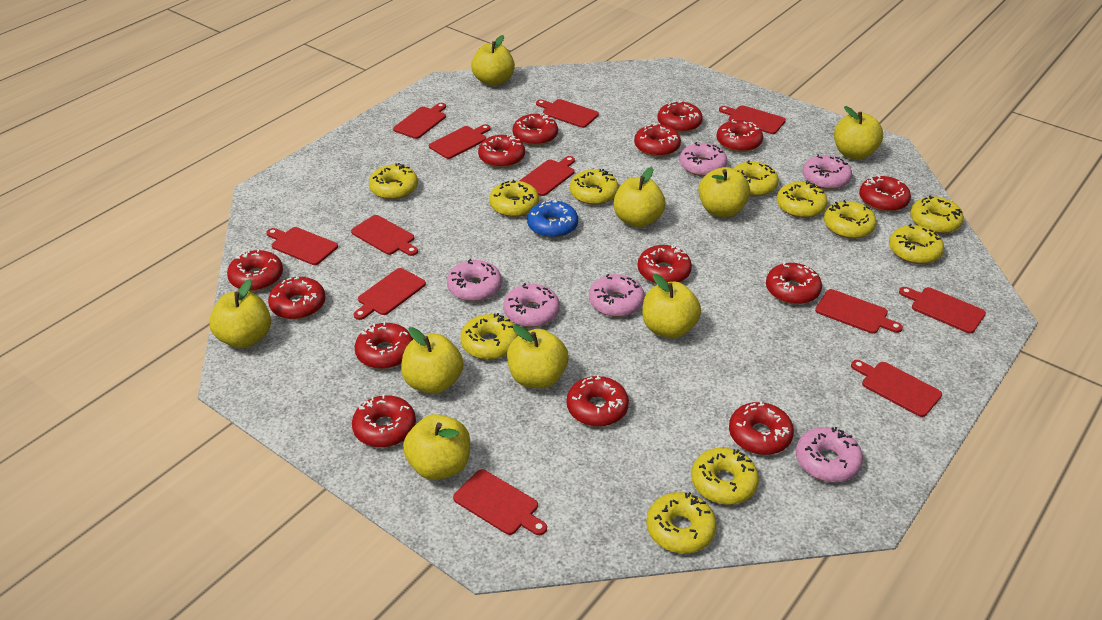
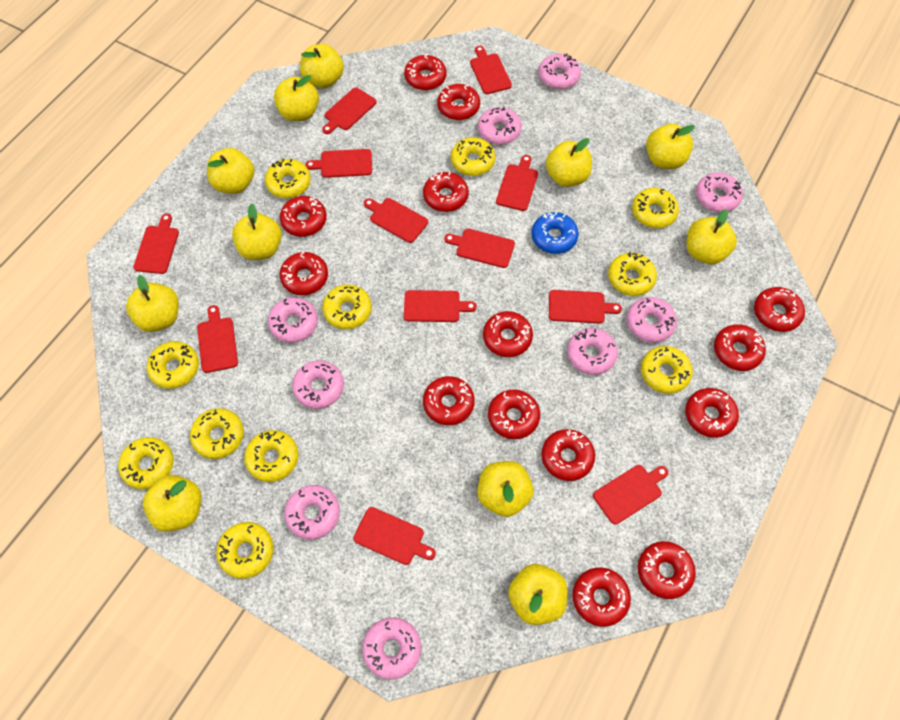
pink donut: [447,259,502,302] [503,283,560,327] [589,274,645,317] [679,142,727,176] [796,427,863,482] [803,155,852,190] = 6 -> [268,297,318,343] [284,485,340,540] [292,361,344,409] [362,617,421,680] [478,107,522,145] [539,54,581,89] [567,328,618,375] [627,297,677,343] [696,173,743,212] = 9
yellow apple: [209,279,271,348] [401,327,463,394] [403,414,470,480] [471,35,515,86] [507,325,568,388] [613,167,666,228] [642,274,701,338] [698,167,750,217] [834,106,883,160] = 9 -> [126,275,179,332] [143,475,202,532] [207,148,254,194] [232,204,282,260] [274,75,319,121] [300,44,344,88] [477,461,534,517] [508,564,568,625] [546,138,592,187] [646,124,695,169] [687,209,737,264] = 11

